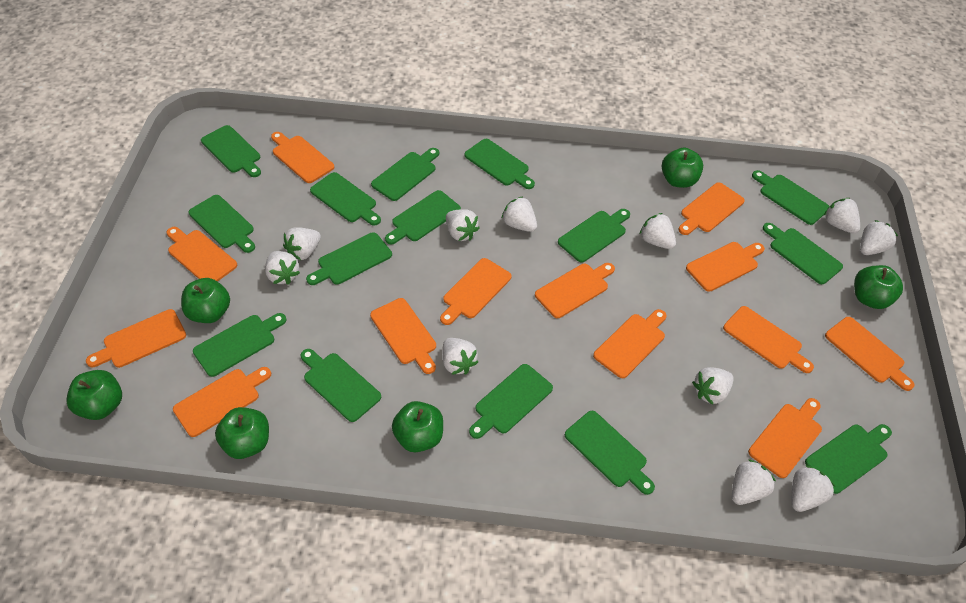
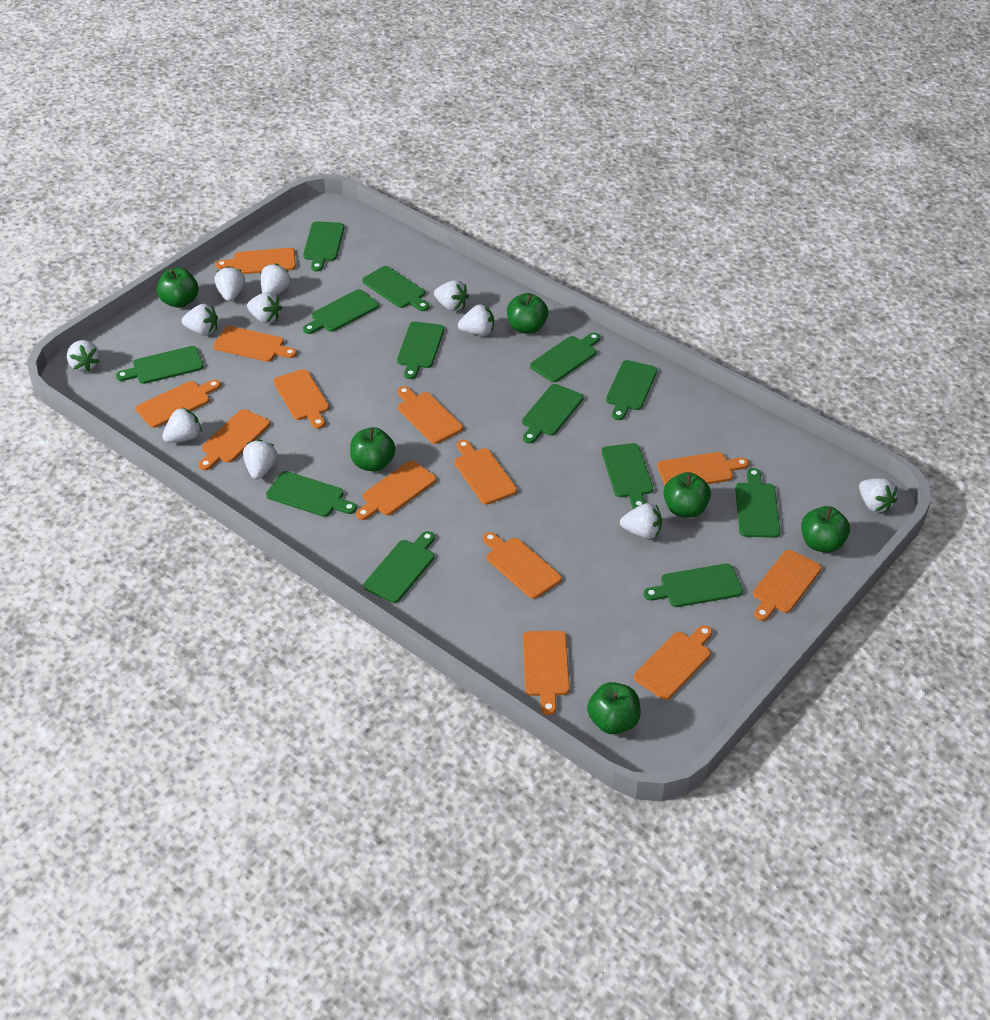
green cutting board: [189,195,255,253] [193,313,286,377] [201,125,261,177] [301,349,381,422] [306,232,392,285] [310,172,381,226] [371,148,439,201] [385,190,461,244] [464,139,535,189] [469,364,553,439] [558,209,630,262] [565,411,655,495] [752,170,830,225] [763,223,843,284] [805,424,892,494] = 15 -> [116,346,203,384] [266,471,357,517] [303,221,344,271] [303,289,379,334] [362,266,429,311] [364,531,435,603] [397,321,444,379] [522,384,584,443] [530,333,600,382] [601,443,653,509] [606,360,657,420] [644,564,743,607] [735,468,780,538] = 13

